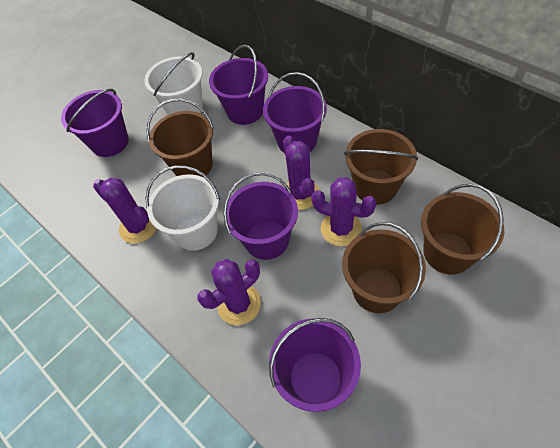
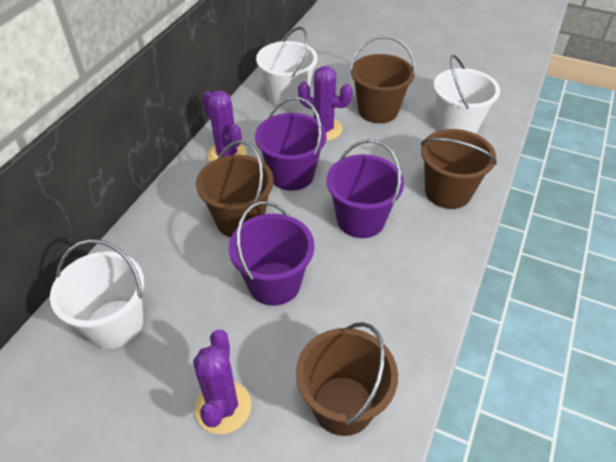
purple bucket: [61,89,129,157] [209,45,268,125] [223,172,298,260] [263,72,327,153] [269,318,361,412] = 5 -> [229,201,314,306] [255,97,327,191] [327,139,404,238] = 3
purple cactus: [93,178,156,244] [197,259,261,325] [283,136,319,210] [311,177,376,246] = 4 -> [193,330,251,434] [202,91,247,162] [298,66,353,141] = 3
white bucket: [144,52,203,115] [145,165,220,251] = 2 -> [50,239,144,349] [256,27,318,109] [433,55,500,134] = 3

